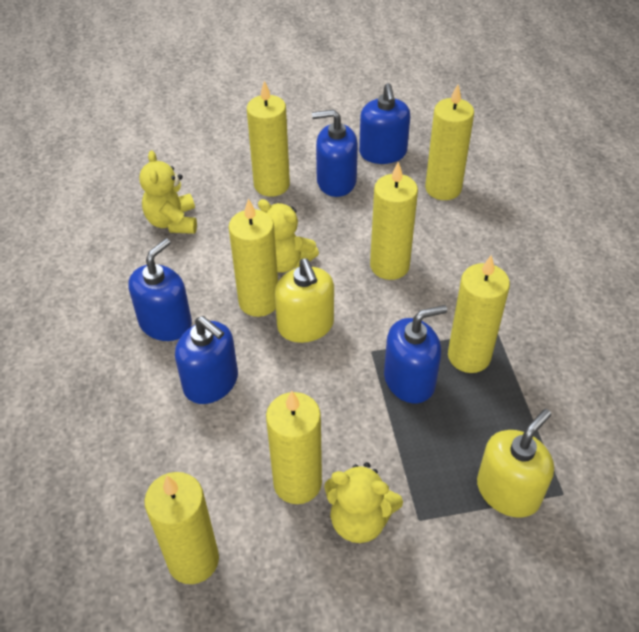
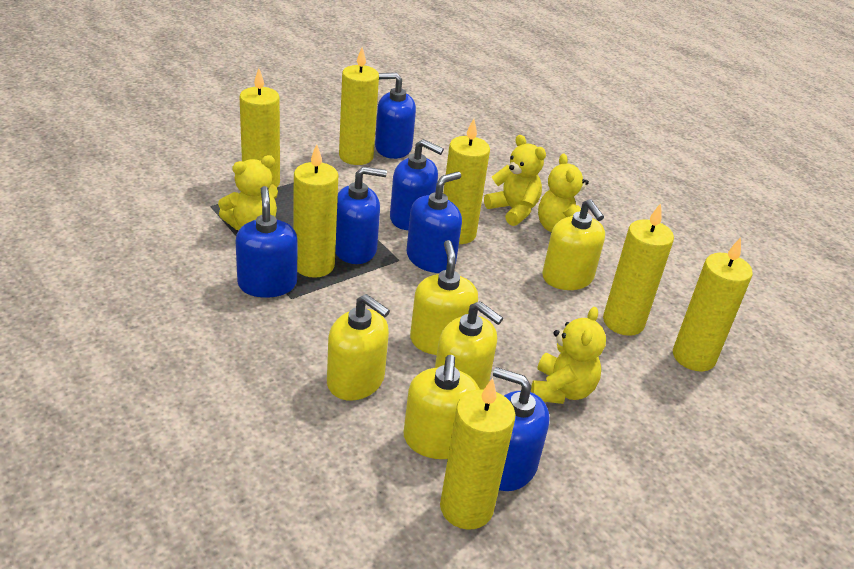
blue soap dispenser: [128,238,192,341] [175,316,238,404] [312,109,358,197] [359,83,410,164] [384,305,447,403] = 5 -> [235,186,298,298] [335,166,387,264] [375,73,416,159] [390,139,444,230] [406,172,462,273] [493,367,549,491] = 6
yellow soap dispenser: [275,258,334,343] [477,409,554,518] = 2 -> [327,294,390,401] [404,355,480,459] [410,240,478,355] [435,301,503,389] [542,199,605,290] = 5
yellow teddy bear: [139,150,197,234] [258,199,319,273] [324,462,403,543] = 3 -> [218,155,278,230] [484,135,546,226] [531,307,606,404] [538,154,589,232] = 4

